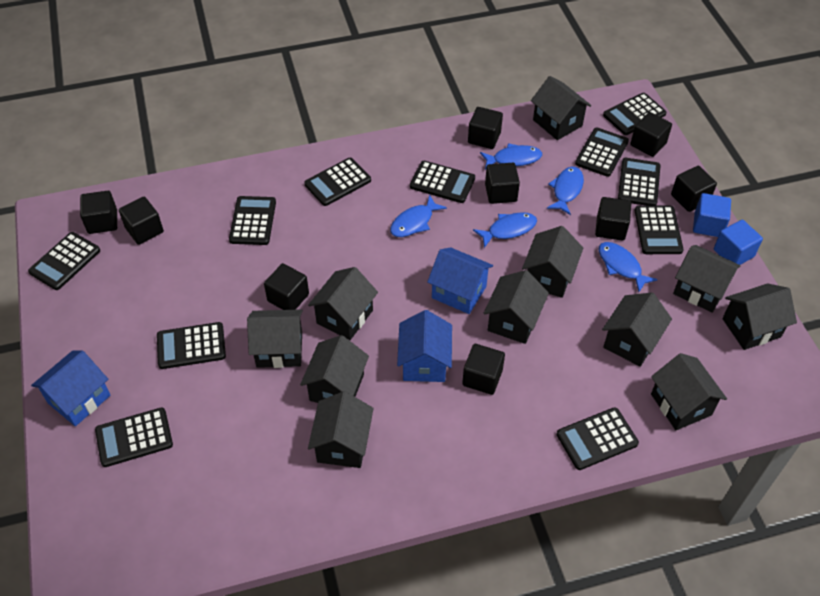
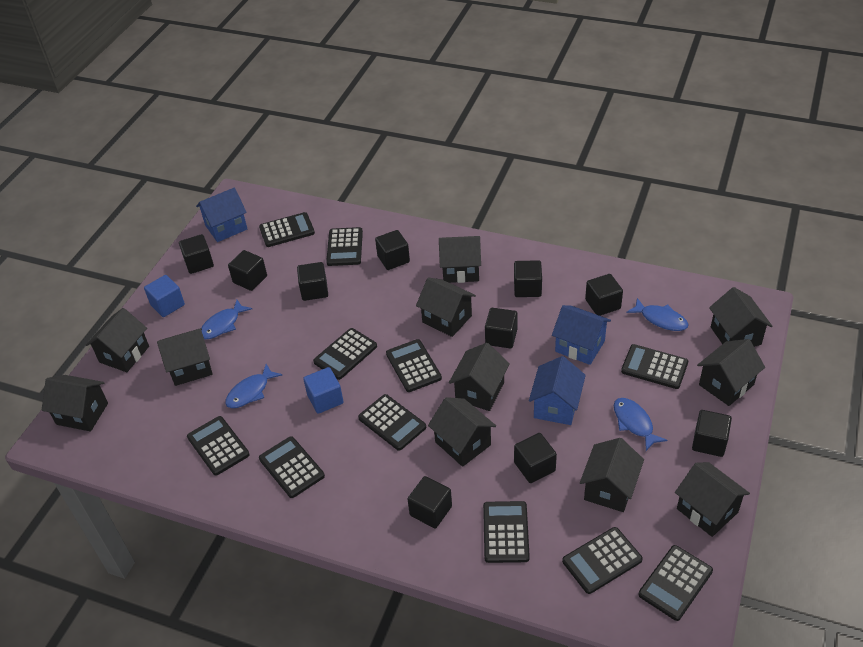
black cube: [80,191,117,234] [119,197,164,245] [264,263,309,310] [462,344,505,395] [468,107,503,149] [485,163,520,204] [595,197,631,241] [630,112,672,157] [671,166,717,212] = 9 -> [179,234,214,274] [228,250,267,291] [297,262,328,301] [375,230,410,270] [407,476,452,529] [485,308,518,349] [514,260,542,297] [514,433,557,483] [585,274,623,316] [692,410,732,457] = 10
blue fish: [390,195,447,237] [473,212,537,248] [480,143,542,170] [547,167,584,215] [598,242,658,292] = 5 -> [201,300,252,339] [225,364,282,408] [614,398,668,451] [626,298,689,331] = 4

